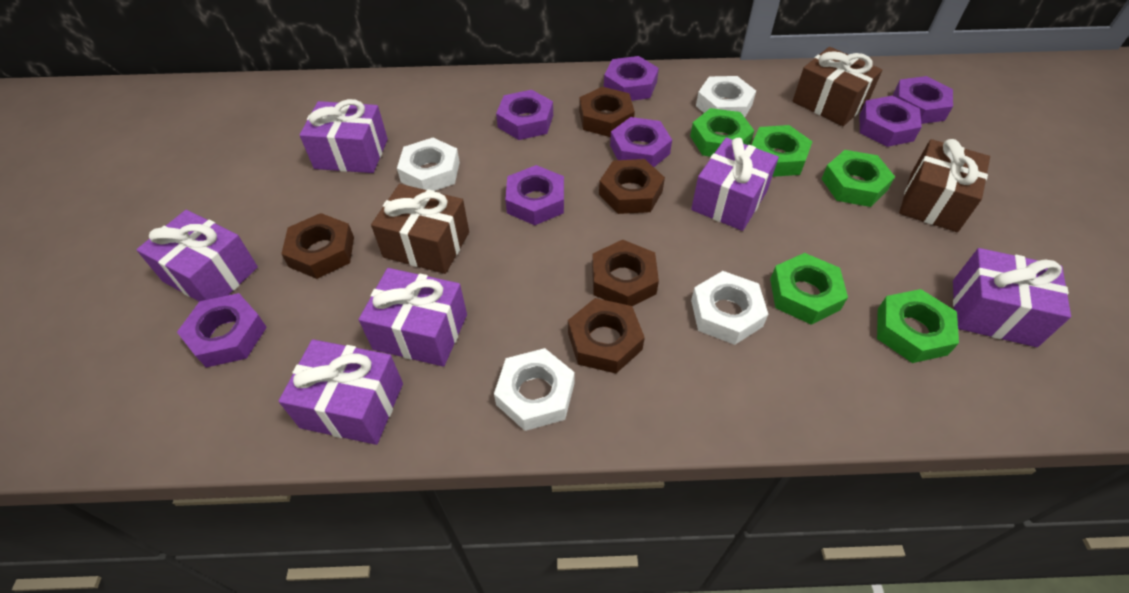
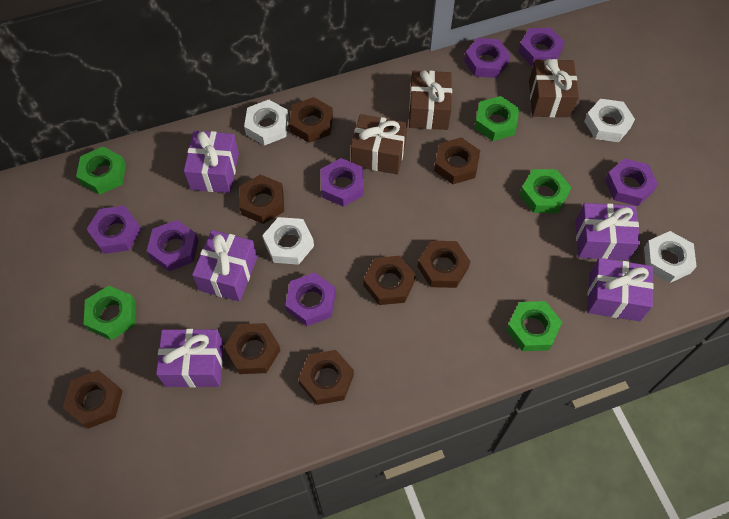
brown nut: [281,213,354,279] [568,298,645,373] [579,87,635,137] [592,240,659,306] [599,159,665,214] = 5 -> [62,370,123,429] [224,323,280,374] [239,175,284,224] [289,97,333,143] [298,350,354,405] [364,256,416,305] [418,241,470,288] [434,137,480,184] = 8
purple gift: [136,210,258,301] [279,339,403,445] [300,99,388,173] [359,268,467,367] [691,138,779,231] [953,248,1071,347] = 6 -> [156,329,224,388] [184,131,239,193] [192,230,257,302] [575,203,640,260] [587,258,654,321] = 5

